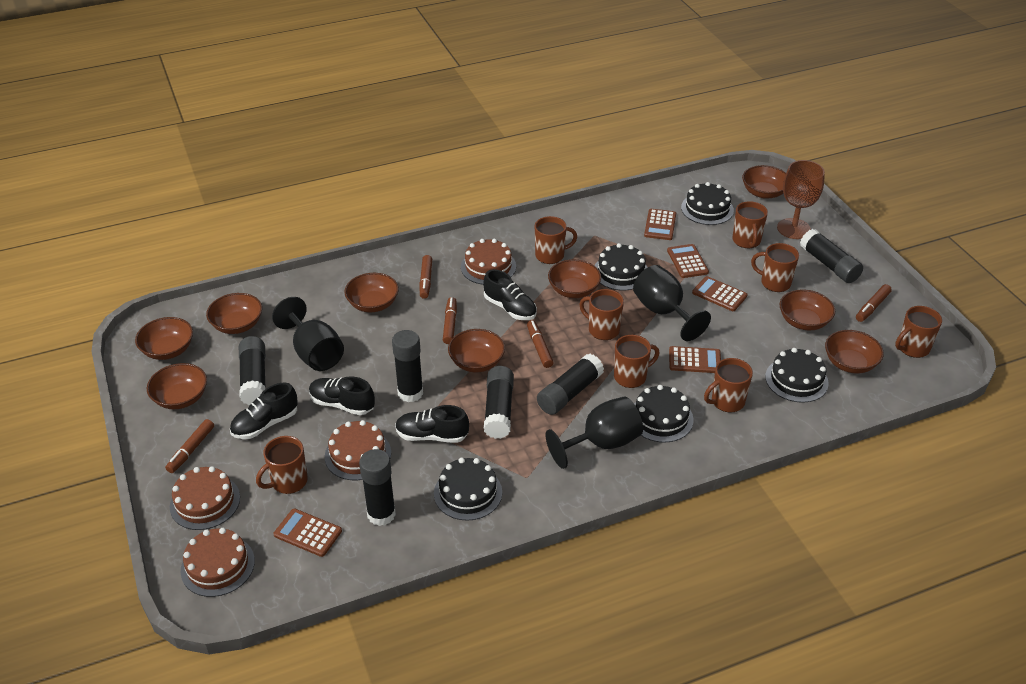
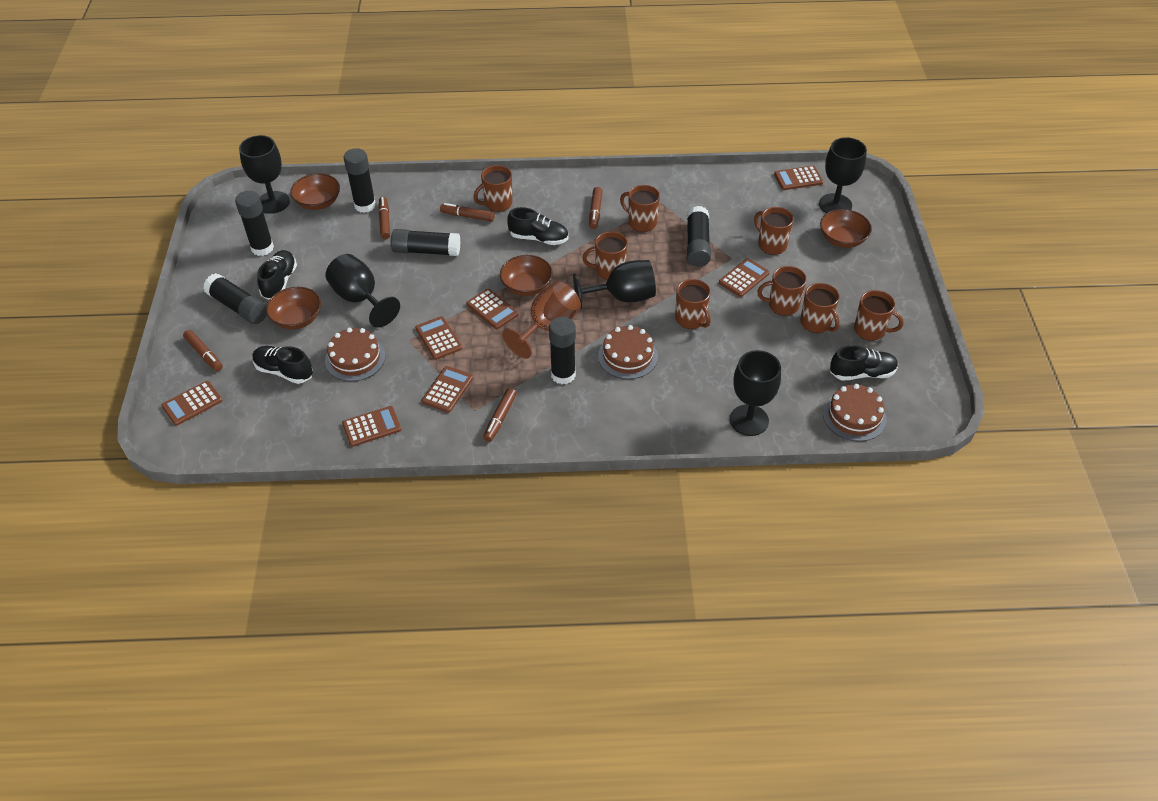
black cake: [434,458,502,521] [595,243,648,290] [634,385,694,442] [681,182,734,225] [765,348,829,403] = 5 -> none = 0
black goblet: [272,297,344,371] [546,396,643,469] [633,265,711,341] = 3 -> [239,135,290,214] [326,254,400,328] [573,260,656,309] [730,350,781,436] [819,137,867,213] = 5
brown bowl: [135,317,193,360] [147,363,207,409] [206,293,262,334] [344,273,399,312] [448,329,505,372] [548,259,601,298] [742,165,786,199] [779,289,835,330] [825,330,884,373] = 9 -> [266,287,321,329] [290,173,340,210] [500,255,553,296] [820,209,872,248] = 4
brown cake: [170,466,240,530] [181,528,255,597] [325,420,391,480] [461,239,516,285] = 4 -> [325,328,385,381] [598,325,658,379] [823,384,886,441] = 3
brown calculator: [274,509,342,557] [644,209,676,240] [667,244,709,278] [669,346,721,373] [692,276,747,311] = 5 -> [161,381,222,426] [342,406,401,447] [415,316,462,360] [422,366,473,413] [466,289,519,329] [719,258,770,297] [774,166,823,190] = 7

